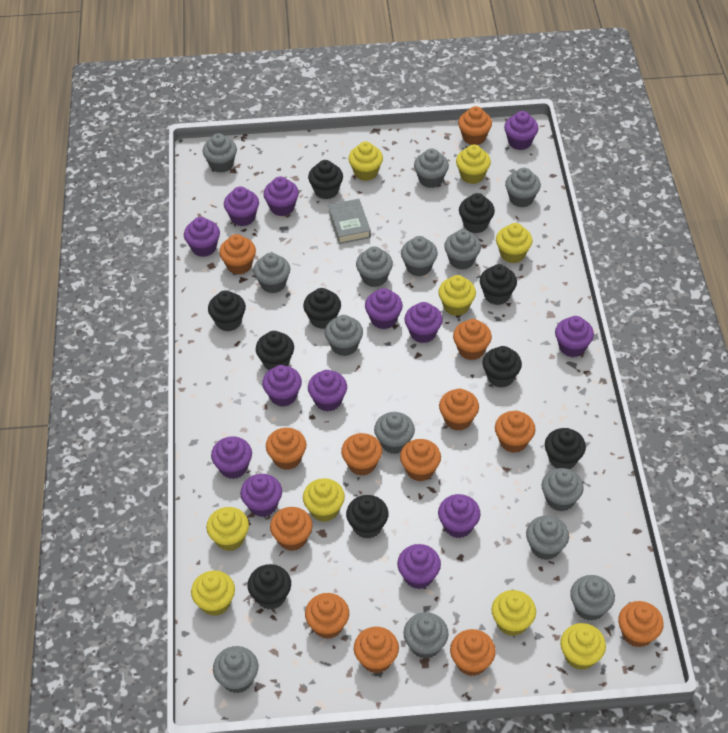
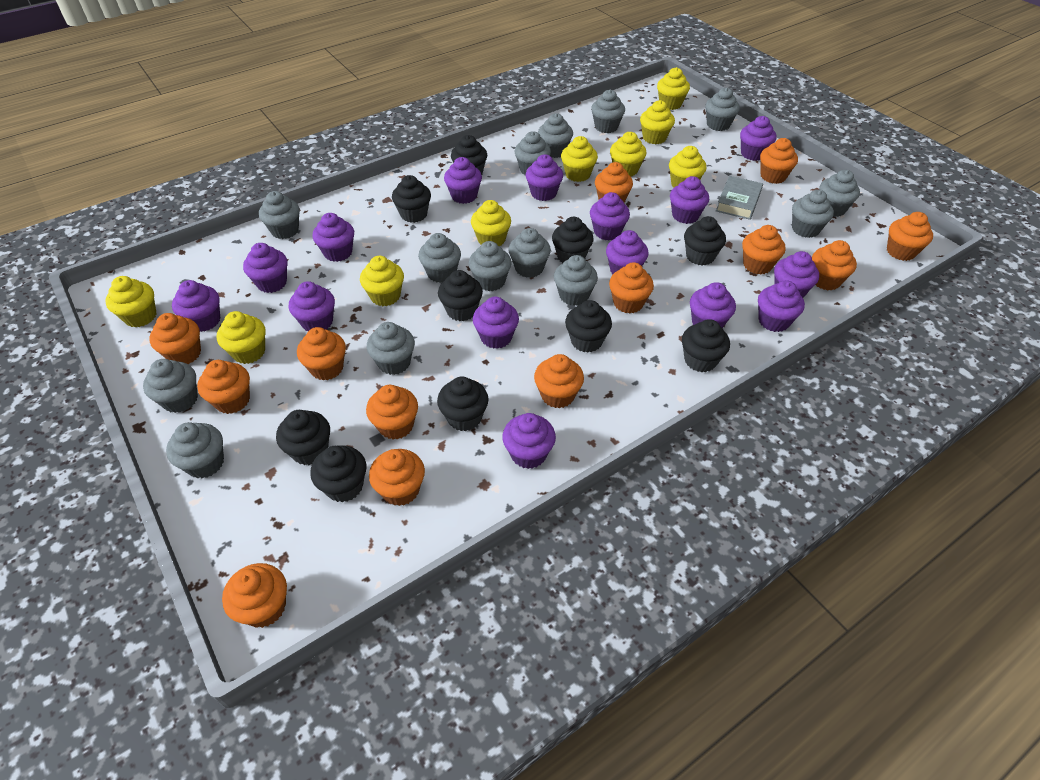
purple cupcake: [184,217,220,257] [211,437,252,479] [224,186,259,226] [240,474,282,517] [262,365,302,407] [263,176,299,216] [308,370,347,412] [365,288,403,329] [397,544,441,589] [404,302,443,343] [438,494,481,538] [504,111,538,150] [555,316,594,357] = 13 -> [172,280,220,332] [243,243,287,293] [289,281,335,331] [313,213,354,262] [444,157,482,204] [473,296,519,349] [502,413,556,469] [526,154,563,201] [590,192,630,241] [606,230,649,275] [670,176,709,224] [690,282,736,328] [740,116,777,161] [758,280,805,332] [774,251,819,298] = 15

